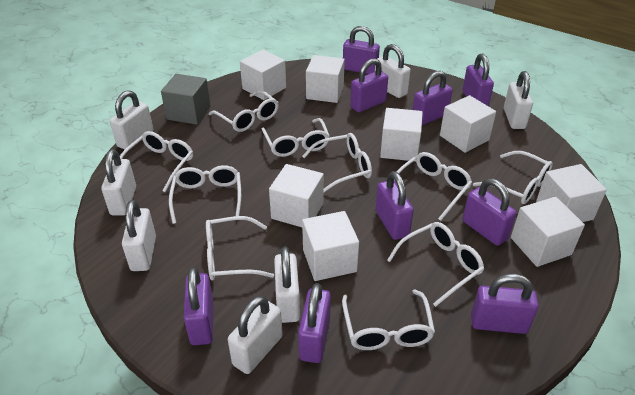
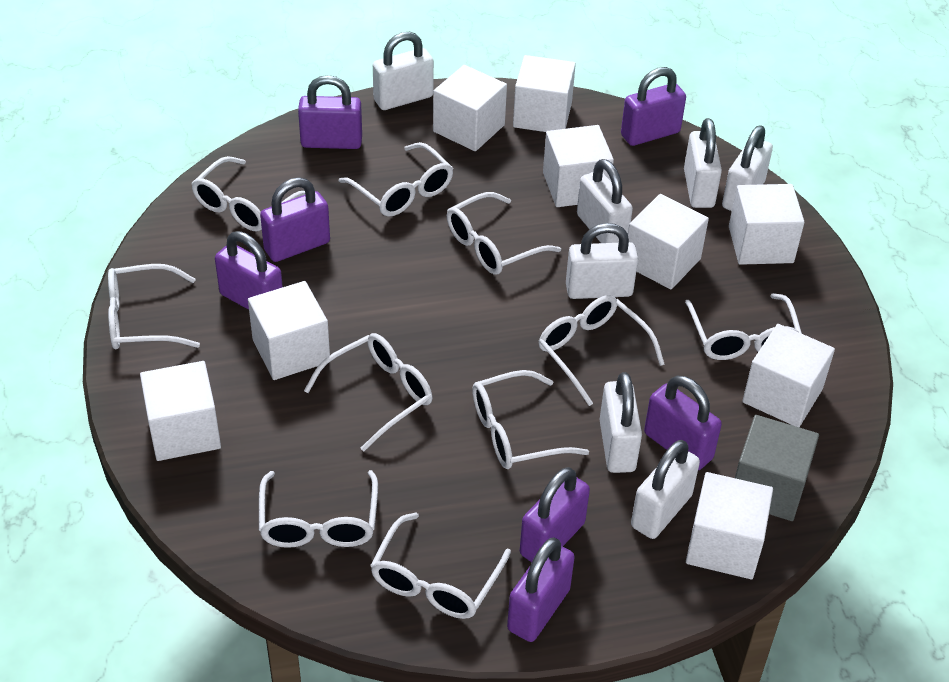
purple padlock: [184,267,213,345] [298,283,331,363] [343,26,380,74] [350,58,388,112] [375,171,414,240] [413,71,453,125] [463,53,494,106] [463,178,517,246] [471,274,539,334] = 9 -> [215,231,283,310] [260,177,330,262] [298,75,362,149] [507,537,575,642] [520,467,590,562] [621,67,686,146] [644,376,722,471] = 7
white cube: [240,50,286,100] [269,164,324,227] [302,211,359,281] [306,55,345,103] [380,108,423,162] [440,95,496,153] [511,197,585,267] [536,164,607,222] = 8 -> [140,361,221,461] [248,281,330,380] [433,65,507,151] [513,55,576,132] [543,125,614,207] [628,194,709,289] [686,472,773,579] [729,184,804,265] [742,324,835,427] = 9

